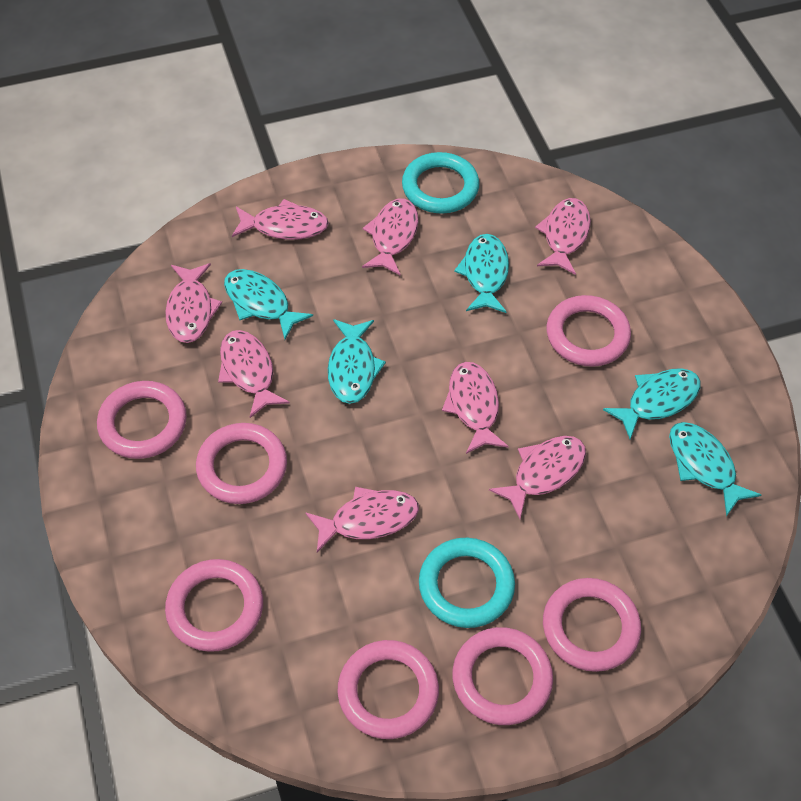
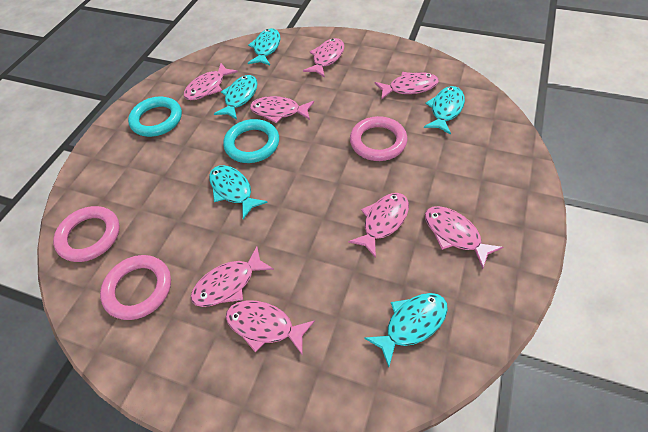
pink ring: [97,381,187,459] [165,559,263,652] [196,423,287,504] [337,640,439,739] [452,627,553,725] [543,578,641,672] [547,295,631,367] = 7 -> [53,206,120,262] [100,255,171,320] [350,116,407,161] = 3

